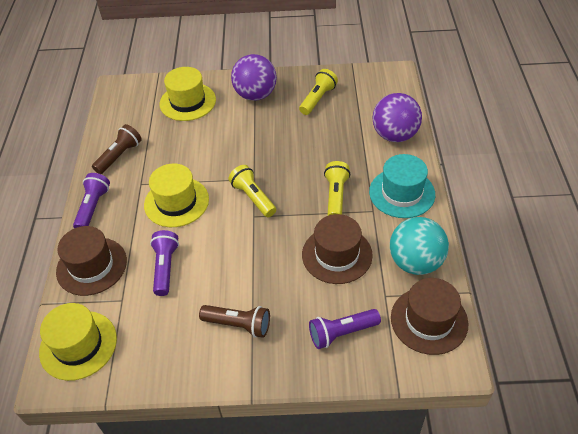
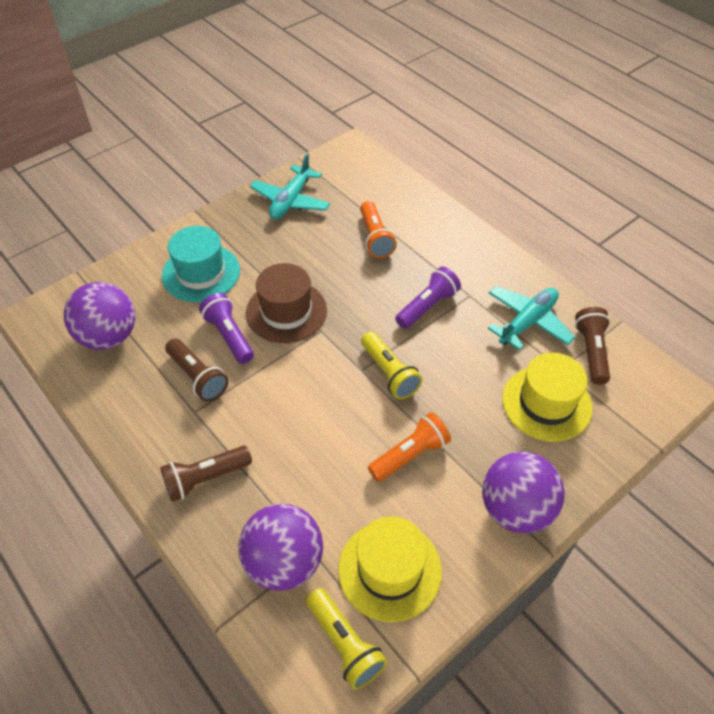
brown flashlight: [92,124,142,174] [199,305,270,338] = 2 -> [160,446,252,502] [165,339,228,402] [575,307,610,385] = 3
brown hat: [56,226,127,296] [302,214,373,284] [391,278,469,355] = 3 -> [246,263,327,343] = 1
orange flashlight: none = 0 -> [360,201,397,258] [368,412,451,482] = 2
purple ball: [231,54,277,101] [372,93,422,142] = 2 -> [64,282,135,350] [238,504,323,591] [482,452,565,533] = 3
purple flashlight: [73,173,110,228] [150,230,179,296] [309,309,381,349] = 3 -> [199,293,254,364] [395,266,461,329] = 2
turquoise ball: [390,217,449,275] = 1 -> none = 0
turquoise plane: none = 0 -> [250,153,330,219] [488,286,575,350] = 2
yellow flashlight: [228,165,276,217] [299,69,338,115] [324,161,350,216] = 3 -> [306,588,387,690] [361,332,423,399] = 2
yellow hat: [39,303,117,381] [144,164,209,227] [160,67,216,121] = 3 -> [338,516,442,622] [502,353,593,442] = 2

